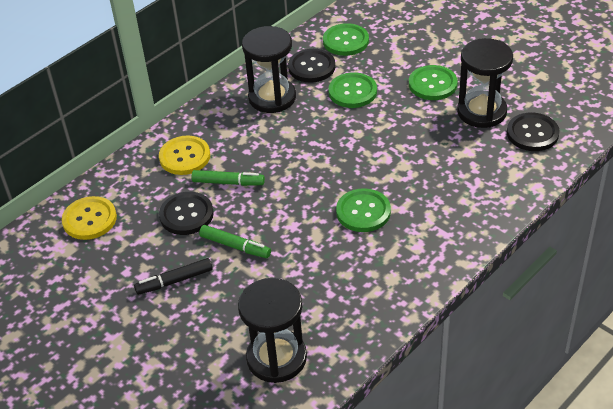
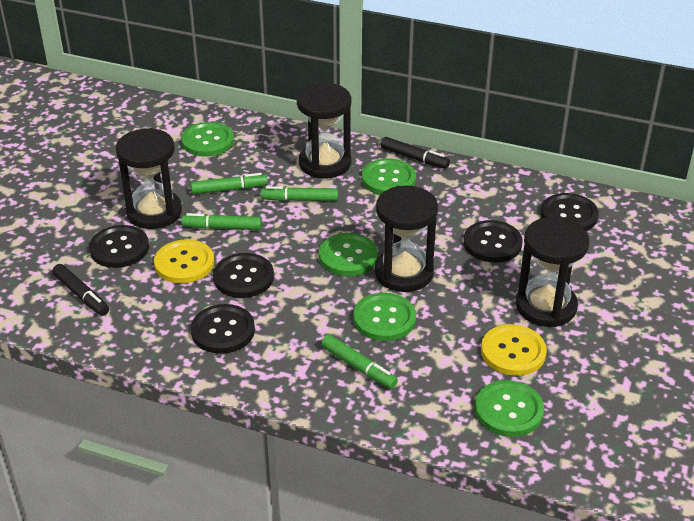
black button: [159,192,214,235] [288,49,335,83] [507,113,560,151] = 3 -> [89,225,149,268] [191,304,255,354] [213,253,274,298] [464,220,523,263] [541,193,599,231] = 5
black hourglass: [238,278,307,383] [242,26,296,113] [457,38,513,128] = 3 -> [116,128,182,229] [297,83,351,179] [375,185,438,292] [516,217,589,327] = 4
black marker: [134,258,213,295] = 1 -> [52,264,109,316] [381,137,450,169] = 2
green button: [323,23,369,56] [328,72,377,108] [336,188,391,232] [409,65,458,100] = 4 -> [181,122,234,157] [319,233,378,276] [353,293,416,341] [362,158,416,195] [475,380,544,437] = 5
green marker: [192,170,265,186] [199,225,271,258] = 2 -> [181,213,262,230] [191,173,268,194] [261,186,338,201] [321,335,398,389] = 4

